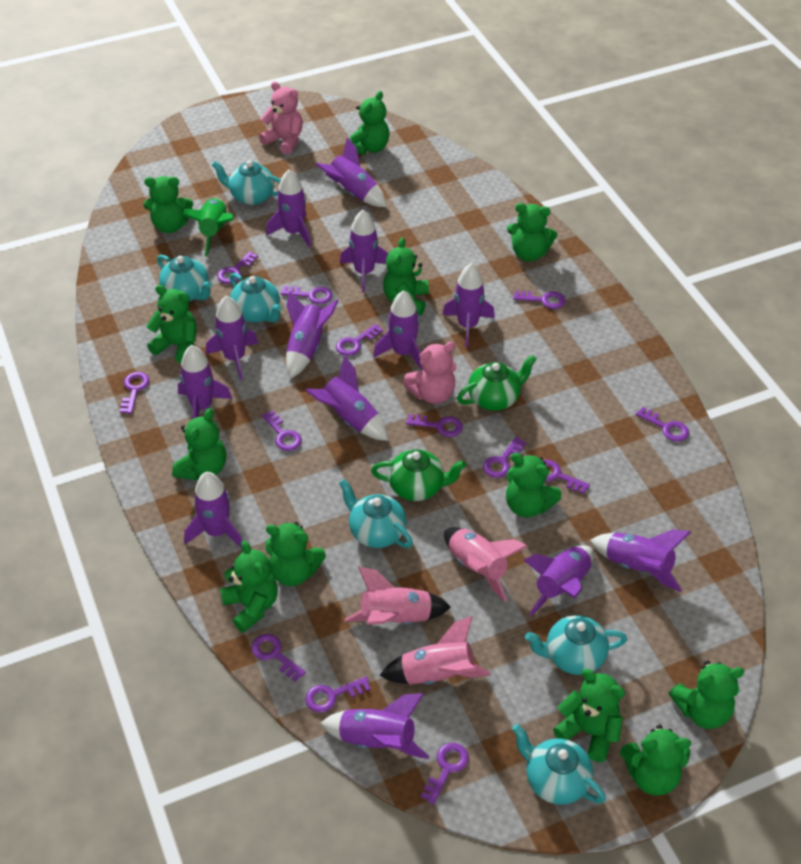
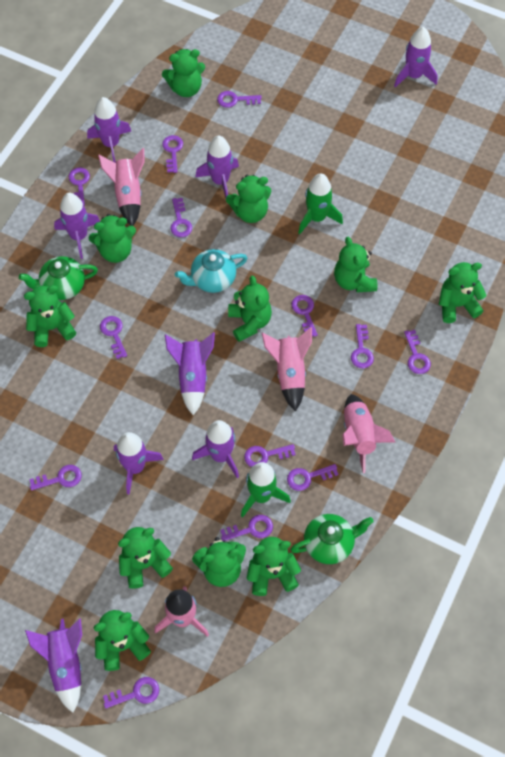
green rocket: [182,198,234,257] = 1 -> [241,462,291,518] [298,173,343,234] = 2
green teddy bear: [143,176,193,233] [146,285,197,363] [172,408,226,480] [220,541,278,633] [265,522,326,586] [349,91,390,155] [383,238,429,315] [506,453,562,518] [507,203,557,261] [553,669,625,762] [620,724,691,796] [669,660,745,729] = 12 -> [24,285,76,347] [89,214,136,263] [94,610,151,671] [118,527,173,589] [162,49,205,97] [192,537,246,587] [226,175,271,223] [228,275,272,342] [247,537,301,596] [334,237,378,293] [439,262,487,323] = 11
pink rocket: [345,566,451,625] [379,616,491,685] [444,527,528,602] = 3 -> [98,148,145,226] [154,586,209,637] [262,327,312,412] [342,394,395,473] = 4
pink teddy bear: [259,81,303,154] [403,342,457,404] = 2 -> none = 0
purple rocket: [178,345,232,419] [184,472,242,549] [206,296,258,380] [266,170,311,247] [286,291,339,379] [305,356,388,441] [315,137,387,207] [321,693,429,759] [340,210,388,292] [373,290,423,371] [442,263,495,347] [524,545,594,616] [591,529,691,592] = 13 -> [25,618,82,713] [54,193,100,259] [87,97,131,162] [114,432,164,495] [165,332,215,415] [192,420,239,478] [195,136,239,198] [394,27,438,87] = 8
turquoise teapot: [157,255,212,301] [212,160,281,205] [230,273,282,323] [339,479,413,548] [512,724,606,805] [525,615,627,675] = 6 -> [175,249,248,293] = 1

